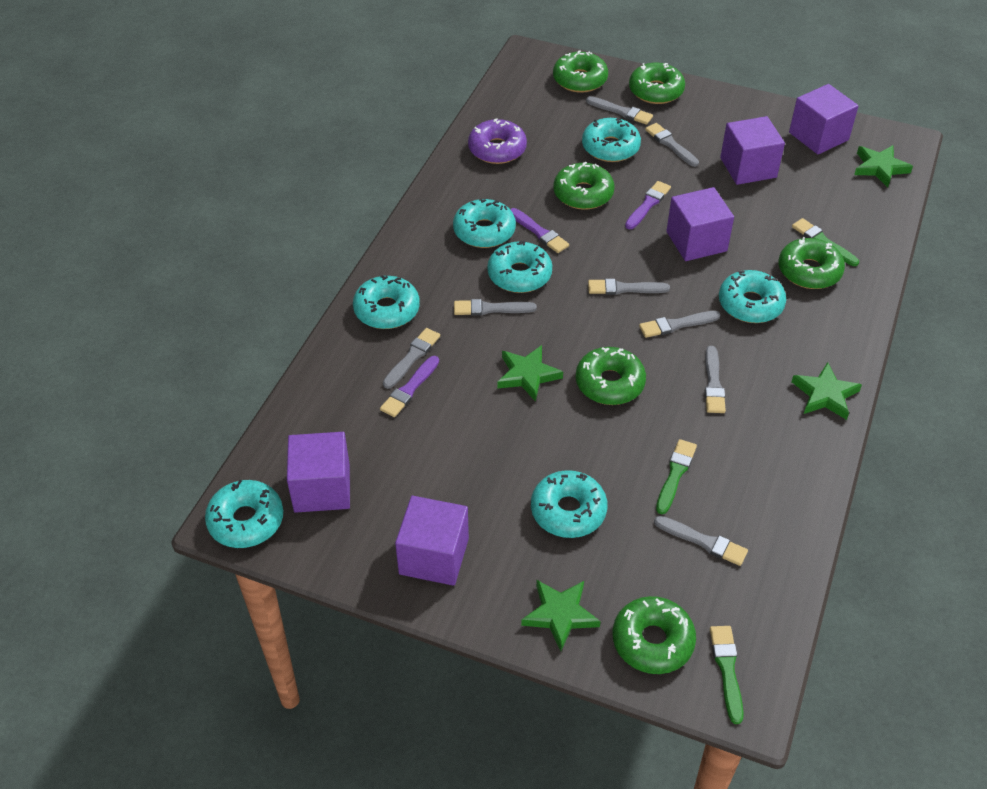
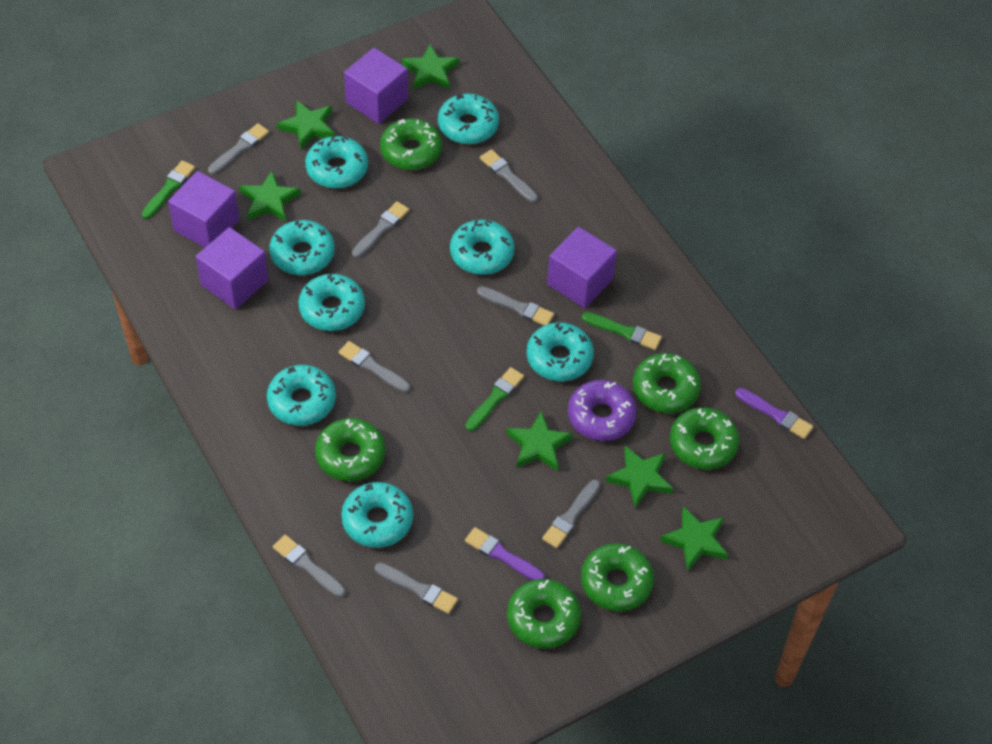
green star: [497,345,563,402] [521,580,601,651] [792,362,862,420] [854,145,913,187] = 4 -> [239,171,301,222] [277,100,335,150] [402,44,459,90] [506,411,573,471] [606,446,673,508] [660,506,728,572] = 6
purple brush: [380,356,439,417] [510,208,569,253] [625,181,671,229] = 3 -> [465,527,545,580] [735,388,813,439] = 2
purple cube: [287,432,350,513] [395,496,469,586] [667,187,734,261] [720,116,785,185] [789,84,859,155] = 5 -> [168,171,239,248] [196,227,268,309] [344,48,408,124] [547,227,617,308] = 4
turquoise donut: [205,480,283,548] [353,275,420,329] [453,198,516,248] [487,241,552,293] [531,470,607,538] [582,118,641,162] [719,270,786,323] = 7 -> [267,365,336,426] [270,220,335,275] [298,274,365,331] [305,136,368,188] [341,482,413,548] [438,94,499,144] [450,219,515,275] [527,322,594,381] = 8

